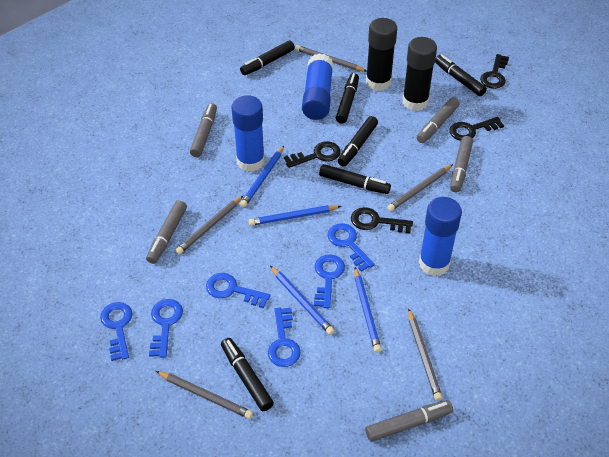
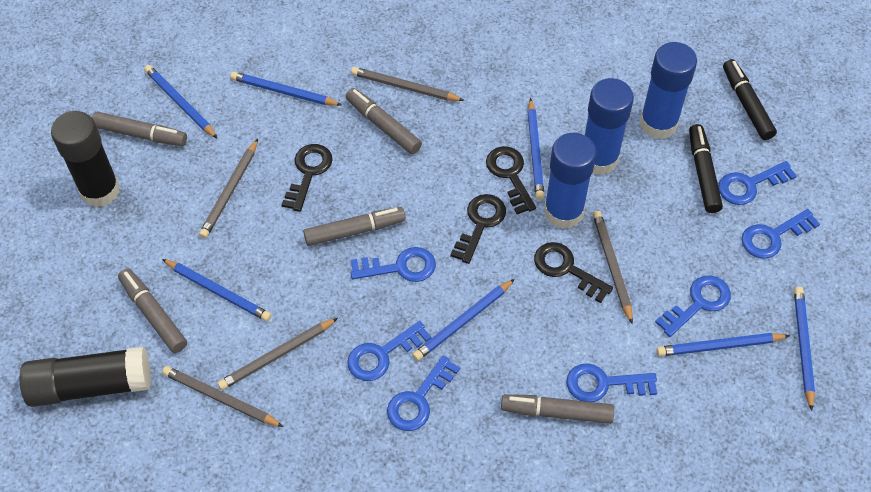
black marker: [221,338,274,411] [240,40,295,75] [319,164,391,194] [336,73,359,123] [338,116,378,167] [435,55,487,96] = 6 -> [689,124,723,213] [723,59,777,140] = 2
blue key: [100,302,133,361] [149,299,183,358] [206,273,270,308] [268,308,301,367] [314,254,345,308] [327,223,375,272] = 6 -> [347,321,431,381] [351,247,436,282] [387,355,460,431] [567,363,657,402] [655,275,731,337] [718,161,797,205] [742,209,820,259] = 7
blue pencil: [240,146,284,207] [249,205,341,226] [270,266,334,335] [354,267,382,353] = 4 -> [144,65,218,139] [162,259,271,322] [230,72,342,106] [412,279,515,361] [527,98,545,200] [656,333,790,356] [794,287,815,411] = 7

